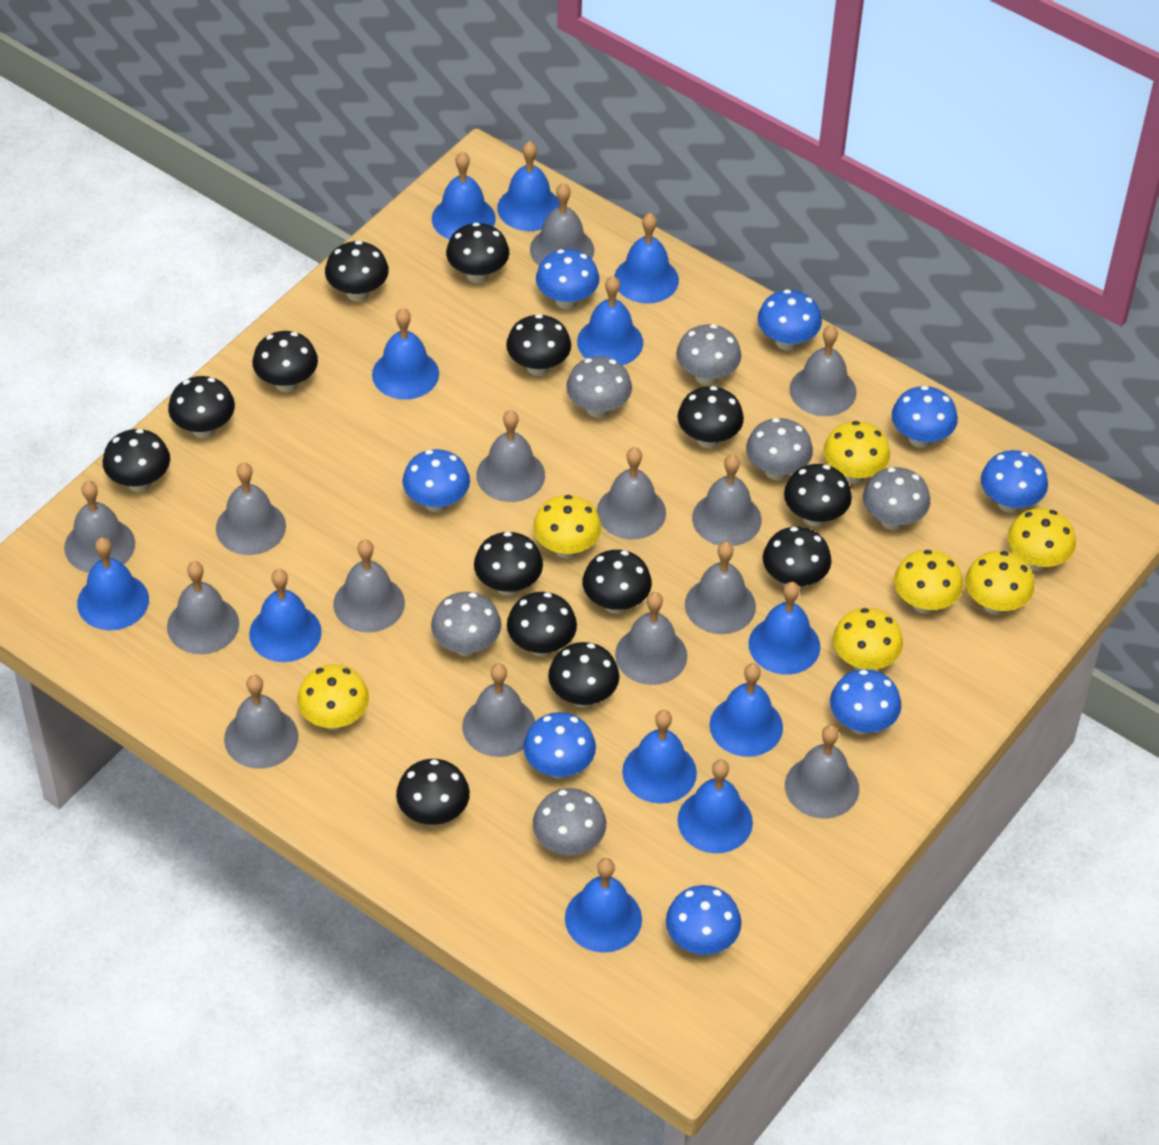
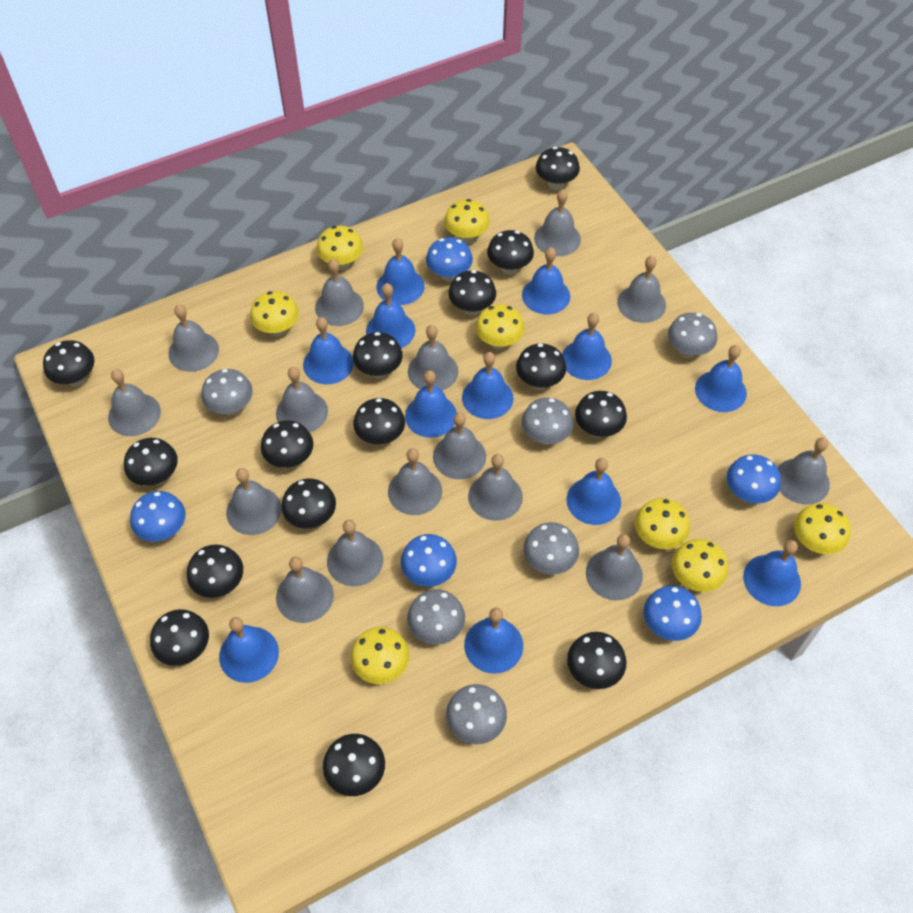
black mushroom: [103,429,170,492] [168,376,235,438] [252,331,318,392] [325,241,389,302] [396,759,470,826] [446,223,509,283] [474,532,543,596] [506,314,571,376] [507,592,577,656] [548,642,619,708] [583,550,652,614] [678,386,744,448] [763,527,832,589] [784,464,852,527] = 14 -> [43,340,94,386] [124,438,178,486] [150,609,209,666] [187,544,243,598] [261,420,313,468] [281,478,336,529] [323,734,385,796] [353,332,403,378] [353,398,405,445] [448,270,496,316] [487,230,534,275] [516,344,566,390] [536,147,580,190] [567,632,626,689] [575,391,627,438] = 15
blue mushroom: [402,449,470,512] [523,712,596,779] [536,249,599,310] [666,885,741,955] [758,289,822,351] [830,669,901,735] [892,386,958,448] [981,450,1048,513] = 8 -> [130,491,186,542] [401,534,457,587] [426,237,473,282] [644,586,702,641] [727,454,781,503] = 5
grey bell: [64,481,135,573] [167,561,239,654] [216,463,286,555] [224,675,298,769] [333,540,405,632] [462,663,535,757] [476,410,545,502] [530,183,594,266] [597,447,666,539] [615,592,687,685] [685,542,756,634] [692,454,762,546] [785,725,859,819] [789,325,857,416] = 14 -> [108,369,161,436] [168,305,219,372] [226,468,282,535] [276,367,328,433] [276,557,334,623] [315,259,364,326] [327,520,383,586] [388,448,442,515] [408,325,458,391] [433,412,486,480] [468,454,523,521] [534,189,581,256] [586,534,643,601] [617,256,666,323] [778,437,830,504] = 15
yellow mushroom: [297,664,369,730] [533,495,602,559] [823,421,890,484] [833,608,903,670] [894,550,963,614] [965,551,1035,615] [1008,508,1076,571] = 7 -> [250,291,299,337] [317,226,363,270] [350,627,410,684] [444,199,490,244] [476,304,525,350] [635,498,690,549] [672,539,728,592] [794,503,851,554] = 8

